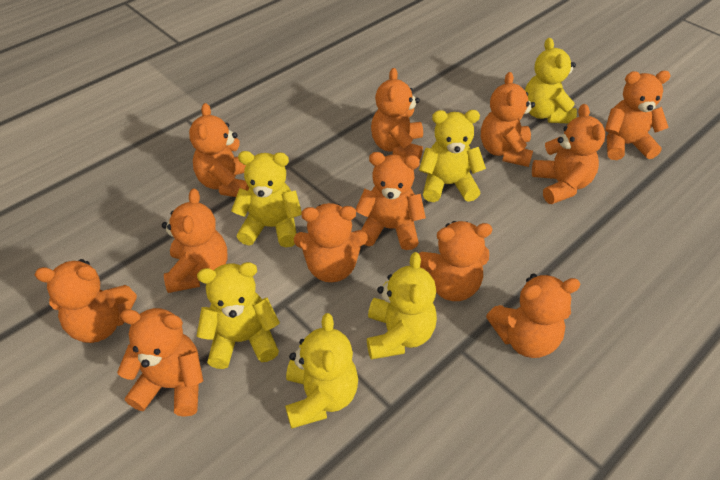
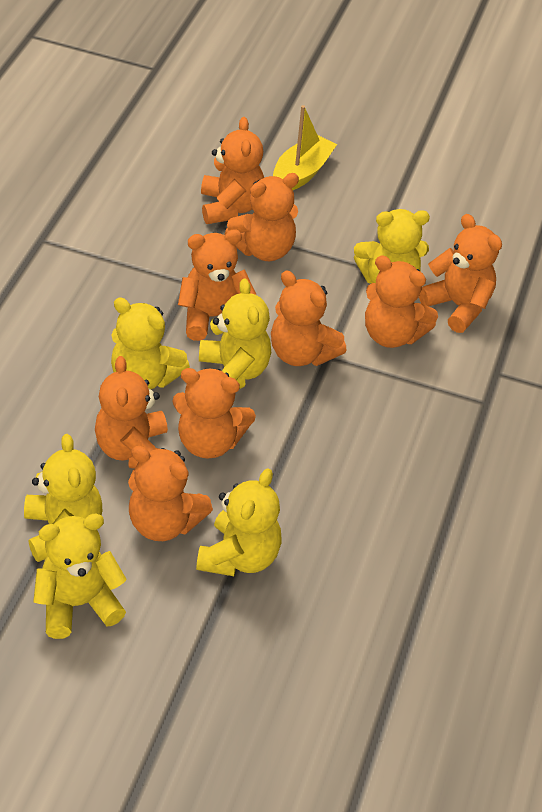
orange teddy bear: [35,259,137,343] [117,308,204,417] [162,189,227,293] [189,103,249,197] [294,203,368,282] [355,152,426,250] [371,68,423,160] [418,221,492,301] [481,72,535,167] [486,273,581,358] [532,104,605,204] [605,71,670,160] = 12 -> [95,356,168,469] [128,446,213,541] [172,368,256,459] [178,230,256,341] [201,117,264,224] [224,173,299,261] [271,271,347,366] [365,255,438,348] [419,214,502,333] = 9
yellow boat: none = 0 -> [273,105,337,190] = 1

